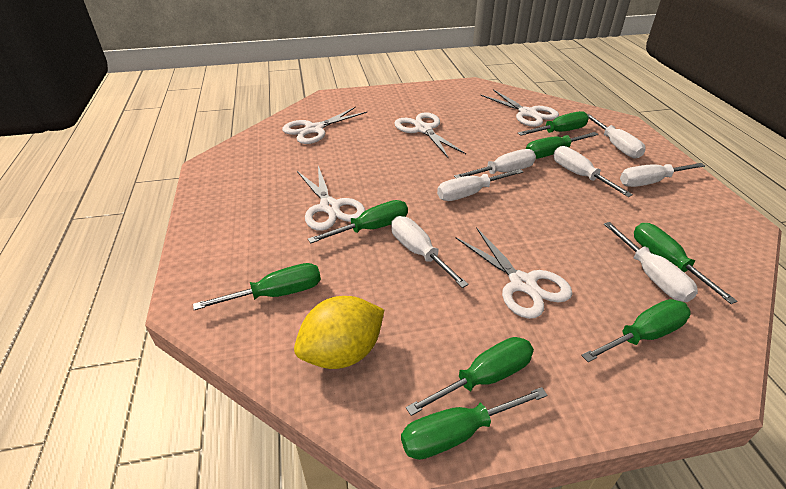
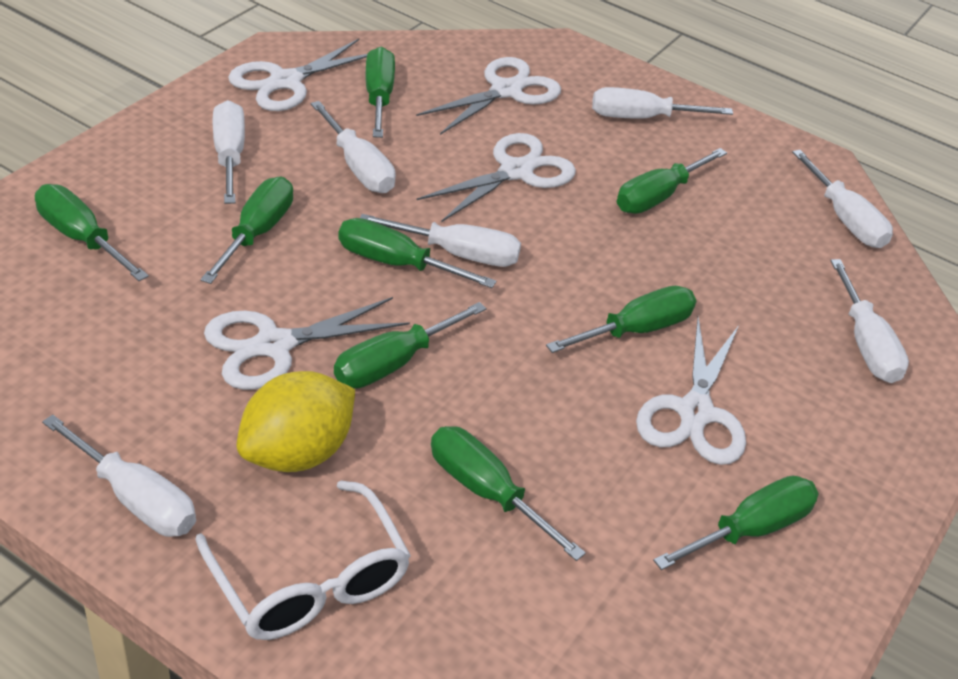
green screwdriver: [193,263,321,310] [308,200,408,243] [401,387,548,460] [406,337,534,416] [518,111,589,136] [526,132,598,159] [581,299,691,362] [634,223,737,304] = 8 -> [35,184,149,281] [200,177,293,284] [334,302,486,388] [338,218,496,288] [366,47,395,138] [431,426,586,561] [546,286,696,353] [617,148,727,214] [653,475,819,570] = 9
white glasses: none = 0 -> [195,480,411,640] = 1

